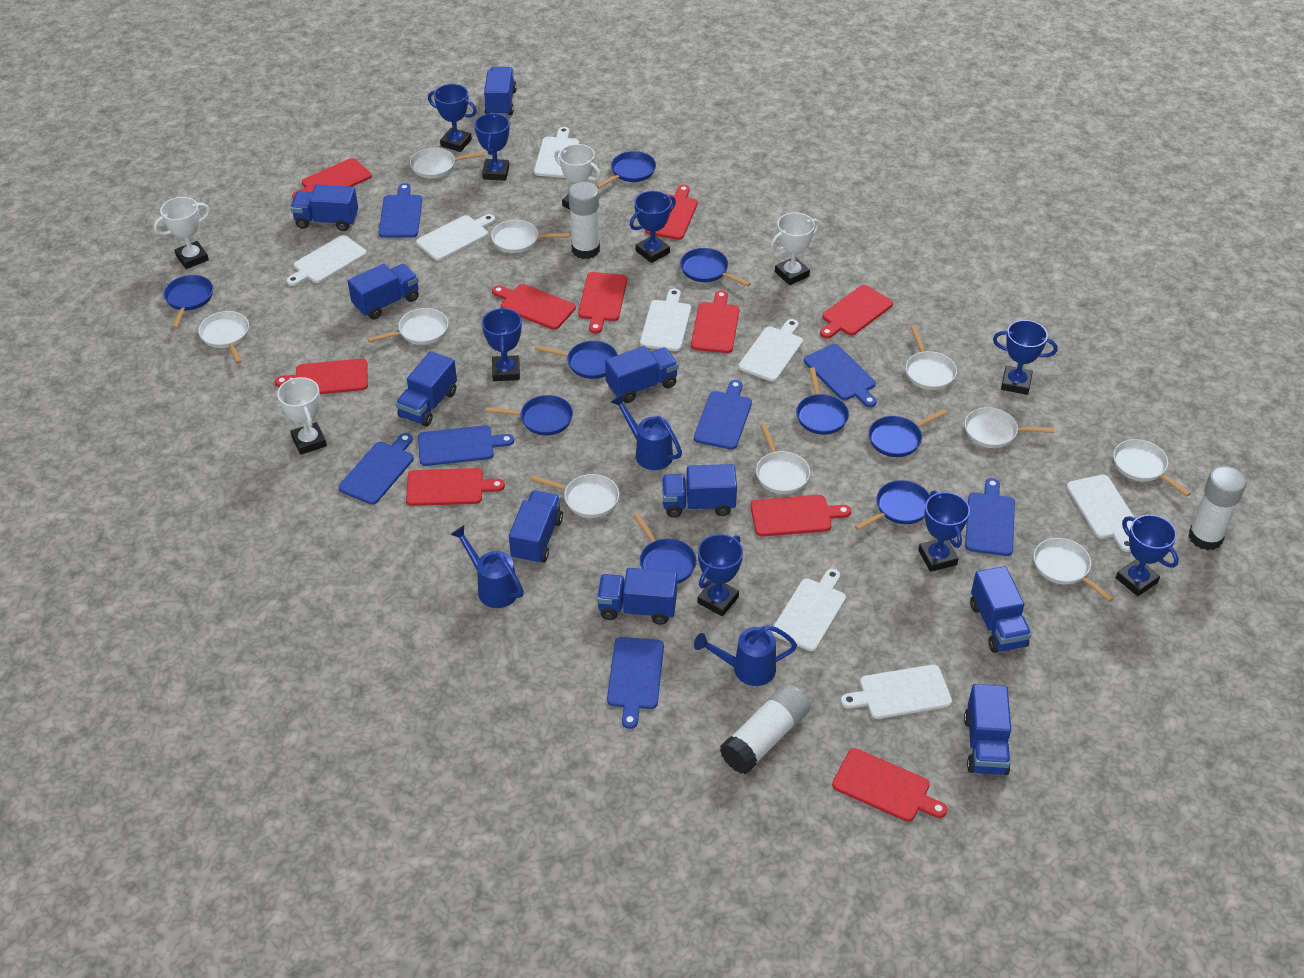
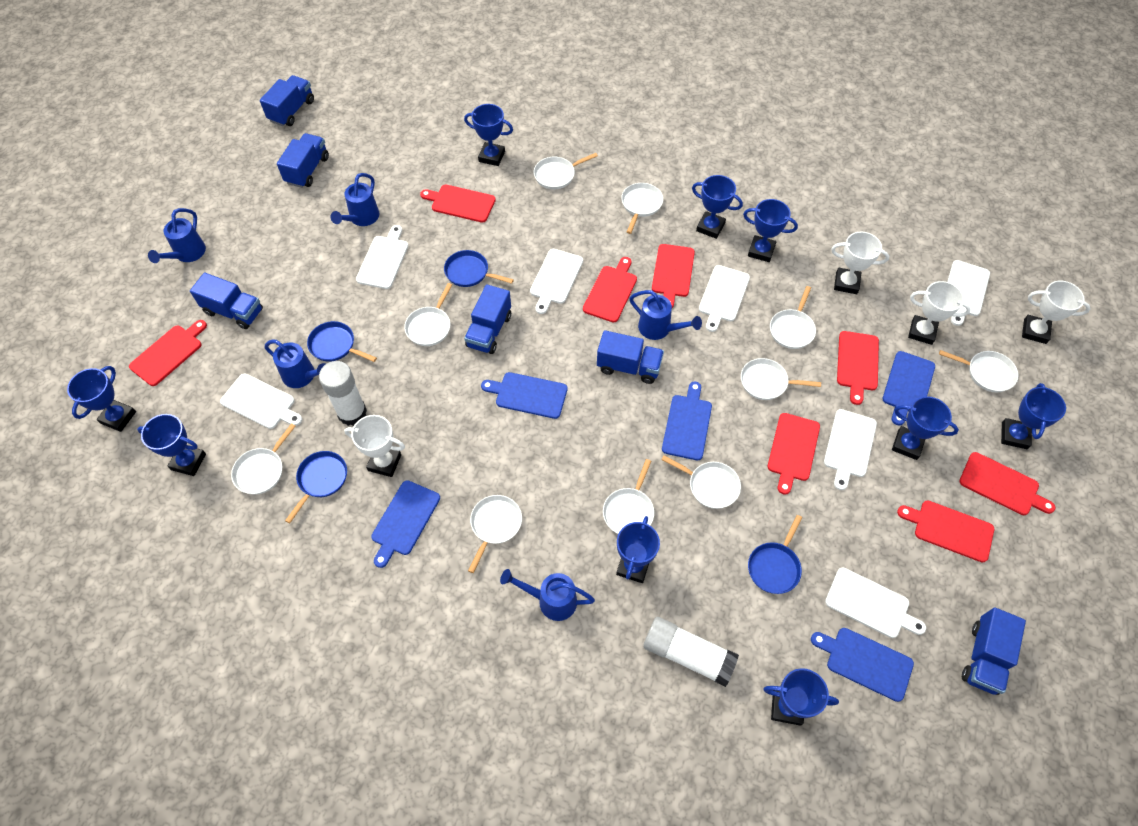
blue cutting board: [338,433,414,505] [379,183,422,238] [418,425,514,466] [607,637,664,729] [694,380,752,450] [804,344,877,407] [965,478,1015,556] = 7 -> [371,480,440,568] [481,372,567,419] [662,382,712,460] [811,628,914,702] [882,351,935,426] = 5
blue pan: [163,275,213,329] [485,395,573,436] [535,341,618,379] [596,151,656,188] [633,513,697,584] [680,248,751,287] [796,367,849,435] [855,480,930,531] [869,409,948,457] = 9 -> [285,451,347,523] [307,321,377,362] [444,250,514,287] [748,515,802,594] = 4
blue trophy: [428,84,477,152] [474,113,509,181] [482,307,522,381] [630,191,676,263] [697,534,743,616] [918,491,970,572] [993,320,1057,395] [1116,515,1179,596] = 8 -> [67,366,136,432] [137,414,206,476] [464,104,513,166] [616,516,660,583] [692,175,743,239] [743,199,798,262] [763,668,839,726] [892,396,959,460] [1001,383,1066,449] = 9
blue truck: [290,185,358,231] [348,264,419,320] [396,351,457,427] [484,67,517,116] [509,491,563,564] [597,568,677,625] [605,346,678,403] [662,464,737,518] [964,684,1011,775] [970,566,1032,653] = 10 -> [190,273,263,329] [260,75,314,126] [277,133,329,188] [464,284,511,354] [597,330,664,384] [962,608,1026,695] = 6
blue watering can: [450,525,524,608] [611,394,682,470] [694,625,797,686] = 3 -> [148,208,206,263] [265,339,326,388] [331,173,379,226] [500,569,595,621] [630,290,702,340] = 5
red cutting board: [275,359,368,394] [292,158,372,199] [406,468,505,506] [492,284,576,330] [578,272,627,334] [646,185,698,240] [691,290,739,353] [751,495,851,537] [820,285,893,338] [832,748,947,822] = 10 -> [129,320,207,386] [420,185,496,223] [583,257,637,323] [652,244,695,308] [768,413,820,495] [837,331,879,405] [897,500,994,563] [959,452,1055,515] = 8
white cutting board: [287,235,367,286] [416,214,495,261] [534,127,579,178] [640,289,691,351] [739,319,803,382] [772,569,846,651] [841,665,952,719] [1066,475,1135,552] = 8 -> [220,374,302,429] [356,225,408,289] [530,249,583,314] [699,265,750,332] [824,409,877,490] [825,568,926,638] [947,260,990,326] = 7
white glue stick: [569,182,600,259] [720,684,810,774] [1188,466,1246,550] = 3 -> [319,361,367,426] [643,617,739,687] = 2

